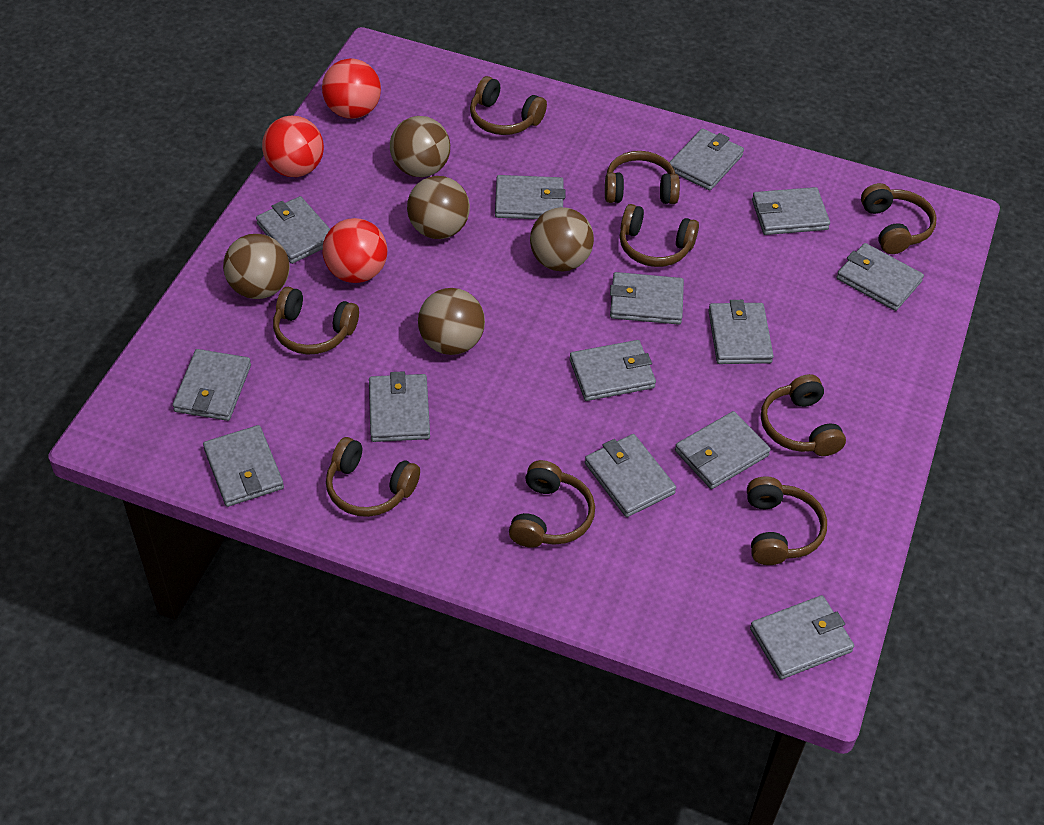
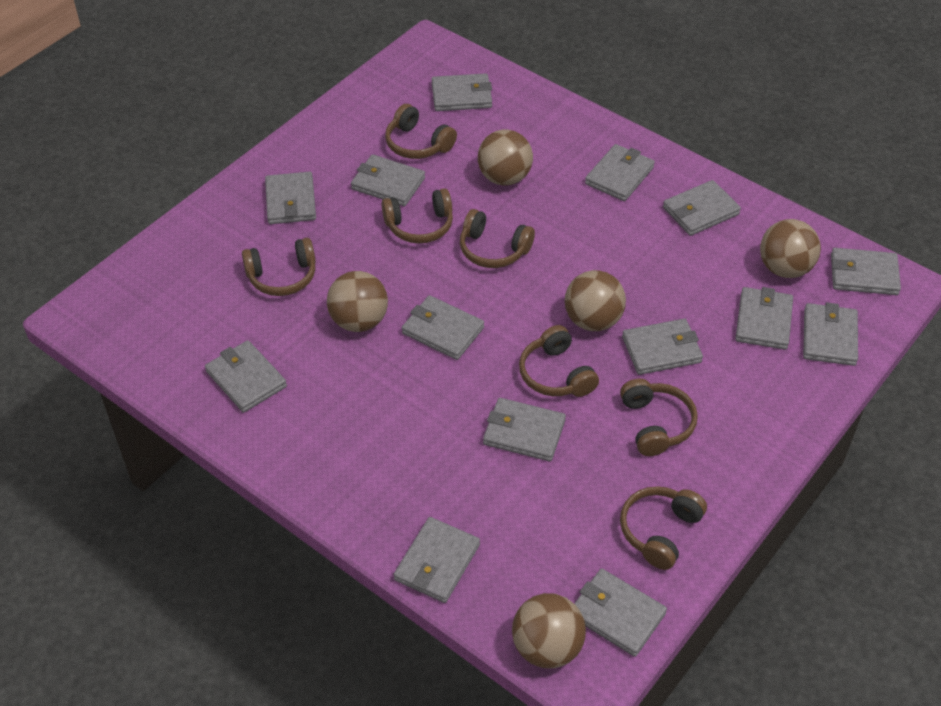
brown headphones: [273,287,359,355] [326,437,420,517] [470,76,547,135] [509,460,595,548] [605,151,680,204] [620,204,699,267] [747,476,827,565] [761,374,846,456] [861,183,937,254] = 9 -> [242,238,316,296] [382,188,453,243] [385,104,457,159] [460,209,535,268] [519,325,599,397] [620,379,698,456] [620,486,707,570] = 7
red ball: [262,116,324,177] [322,59,381,119] [323,218,387,283] = 3 -> none = 0

